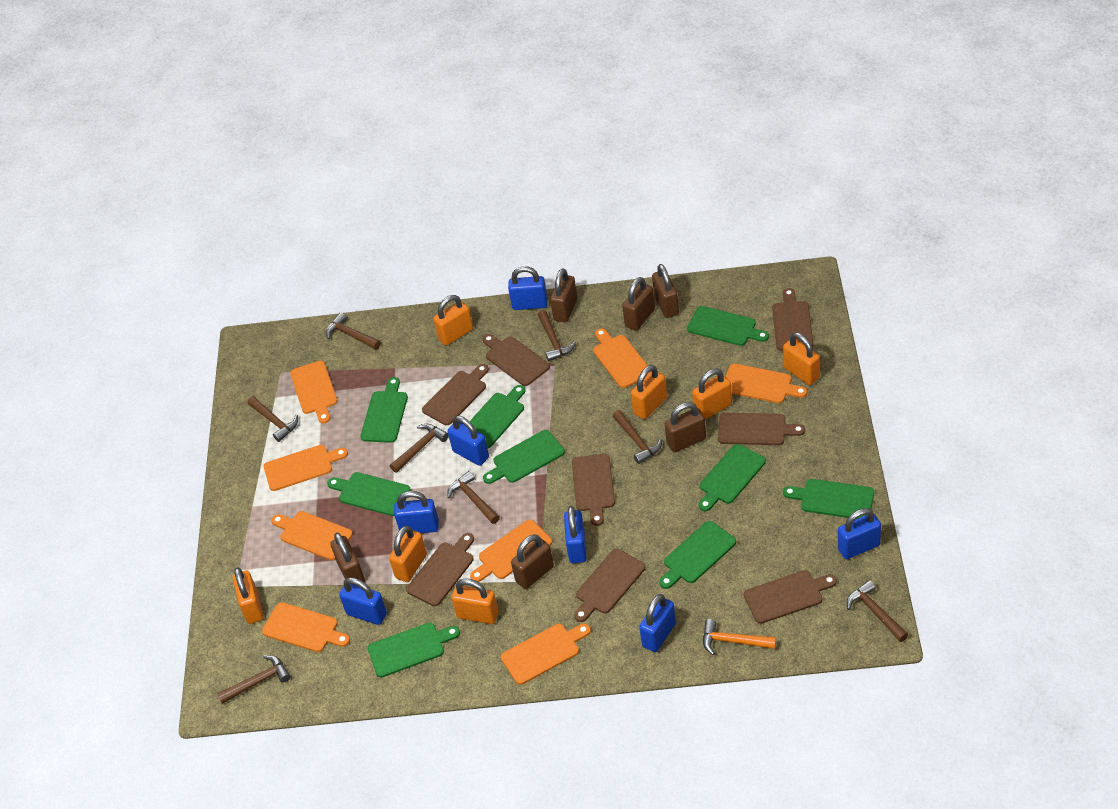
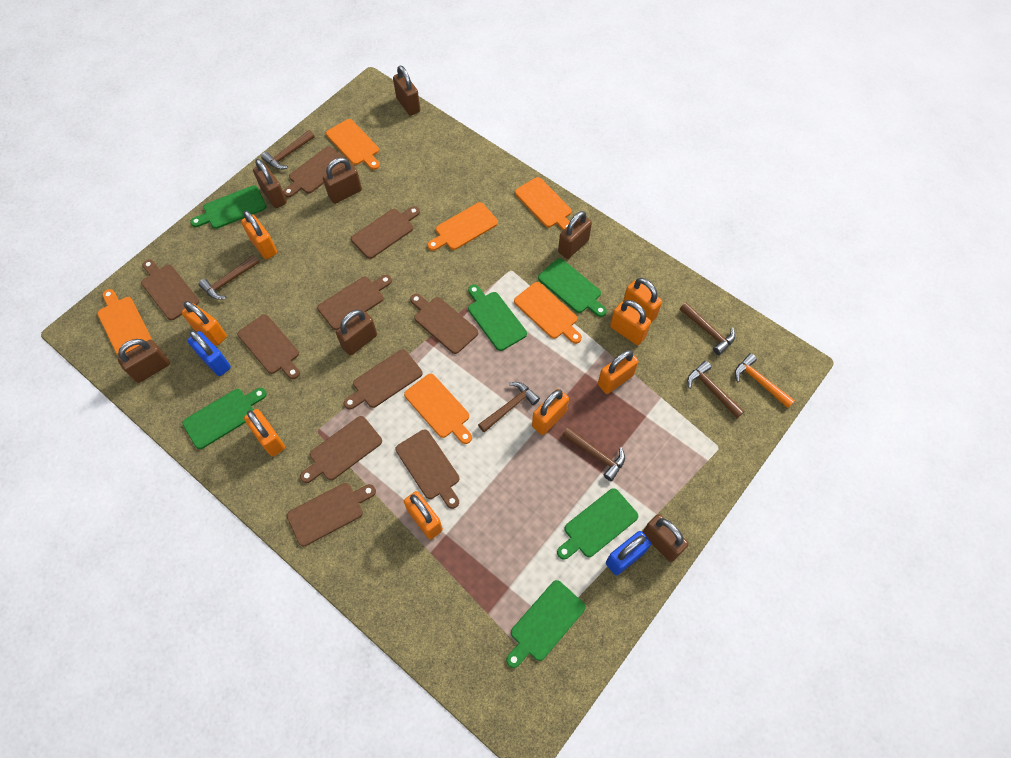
blue padlock: [339,577,387,625] [394,491,439,533] [447,416,489,466] [508,266,548,310] [564,506,587,563] [639,594,676,652] [838,508,881,559] = 7 -> [187,330,231,376] [606,531,651,575] = 2
brown cutting board: [406,533,474,606] [422,364,489,425] [483,334,550,386] [572,454,615,526] [574,549,645,622] [718,413,805,445] [744,570,837,624] [772,288,813,351] = 8 -> [141,259,199,320] [238,314,300,379] [283,146,346,198] [287,483,376,546] [300,416,382,483] [317,275,392,330] [344,349,423,410] [351,206,420,259] [395,429,459,509] [410,294,478,354] = 10
brown hammer: [217,655,291,704] [248,396,298,442] [326,313,381,350] [390,424,449,473] [447,471,500,524] [538,310,576,361] [613,410,662,464] [847,580,908,642] = 8 -> [198,255,259,299] [261,130,314,170] [478,382,540,432] [562,427,625,481] [680,302,735,355] [687,361,745,418] = 6
brown padlock: [330,533,365,582] [511,534,554,589] [550,268,578,322] [622,277,655,331] [652,264,679,318] [665,402,706,452] = 6 -> [118,339,170,383] [253,159,287,208] [323,158,362,204] [336,310,377,356] [393,66,420,116] [558,211,592,259] [643,514,689,562] = 7
green cutting board: [327,472,411,516] [361,377,408,443] [368,623,460,678] [470,385,526,448] [483,430,565,484] [659,521,736,589] [687,306,769,346] [699,444,766,511] [783,479,874,519] = 9 -> [182,388,267,449] [190,185,266,229] [468,285,527,351] [506,580,586,668] [538,258,607,317] [557,488,638,560] = 6
orange cutting board: [262,602,350,652] [264,445,348,491] [271,511,353,560] [290,361,338,423] [470,520,552,582] [501,623,591,685] [593,328,651,388] [726,364,807,403] = 8 -> [97,289,152,356] [326,119,380,170] [404,374,472,444] [427,202,498,251] [514,282,582,344] [515,177,572,230] = 6
orange padlock: [233,567,264,624] [389,526,427,582] [433,295,473,346] [451,579,499,624] [631,365,667,419] [692,369,732,419] [783,332,820,385] = 7 -> [182,301,227,346] [241,211,277,259] [244,409,285,457] [404,491,443,539] [532,389,569,435] [598,350,639,394] [610,300,651,345] [623,278,662,322] = 8

